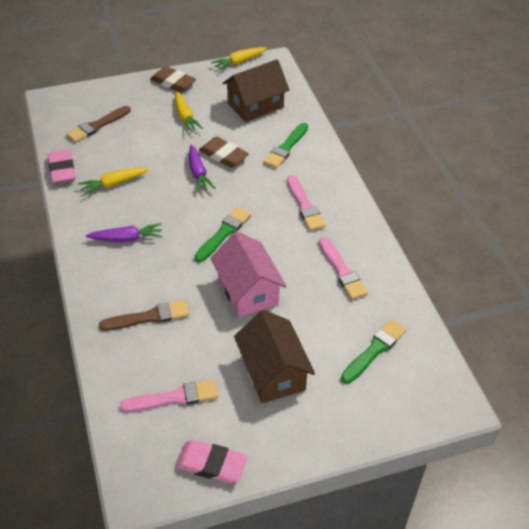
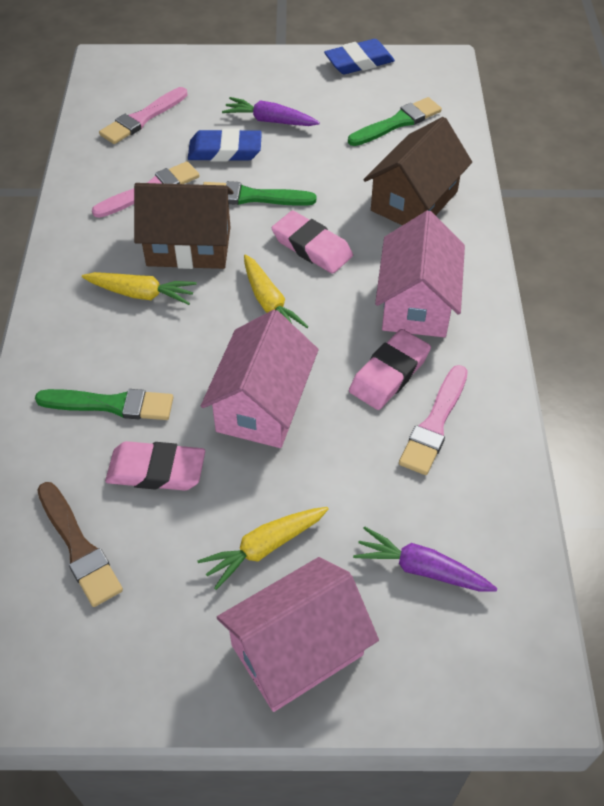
blue eraser: none = 0 -> [188,128,262,162] [324,39,395,74] = 2
brown brush: [66,106,130,142] [99,300,189,331] = 2 -> [37,482,123,607] = 1
brown eraser: [150,66,196,92] [199,136,249,168] = 2 -> none = 0
pink eraser: [48,150,75,183] [175,440,247,484] = 2 -> [105,441,205,491] [272,210,353,274] [349,329,431,410] = 3
pink house: [210,231,287,317] = 1 -> [201,310,319,448] [217,557,379,712] [375,211,465,337] = 3

